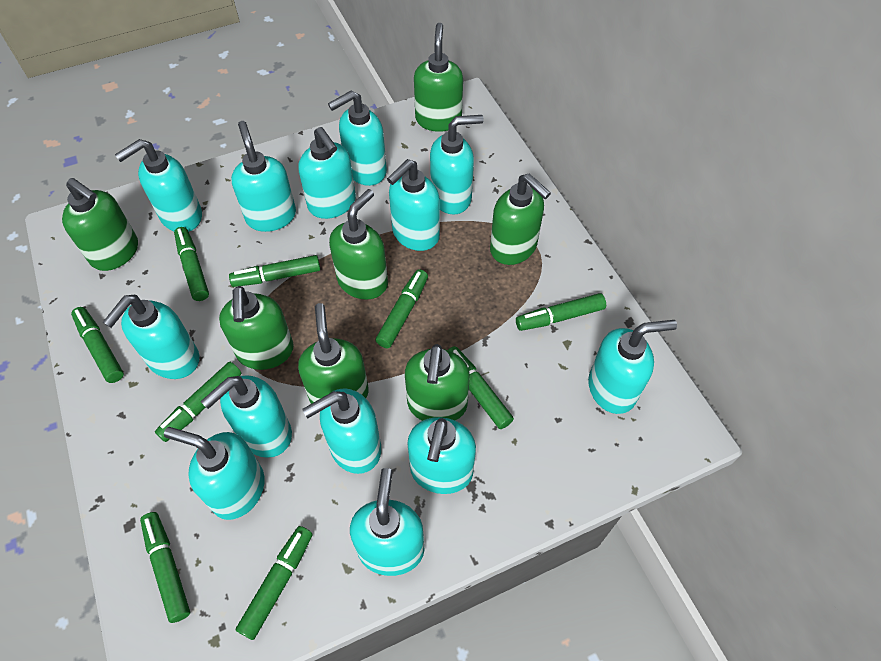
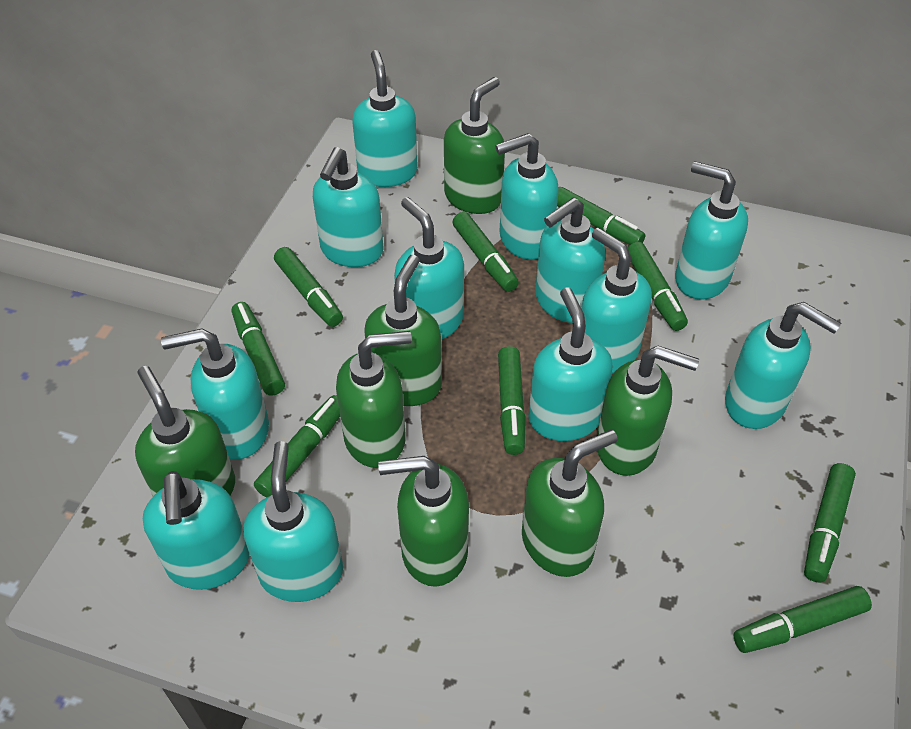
turquoise soap dispenser: [103,295,199,379] [115,139,202,231] [164,427,265,520] [201,375,292,458] [231,121,296,232] [298,127,356,219] [302,389,381,474] [328,90,387,186] [350,468,424,576] [387,159,440,251] [407,417,476,494] [430,115,484,215] [588,320,677,414] = 13 -> [143,471,249,590] [161,329,269,460] [243,441,343,602] [313,147,384,267] [353,50,418,187] [394,197,464,340] [495,133,559,260] [528,287,613,441] [535,198,605,323] [581,228,652,374] [675,161,748,300] [725,302,841,429] = 12

